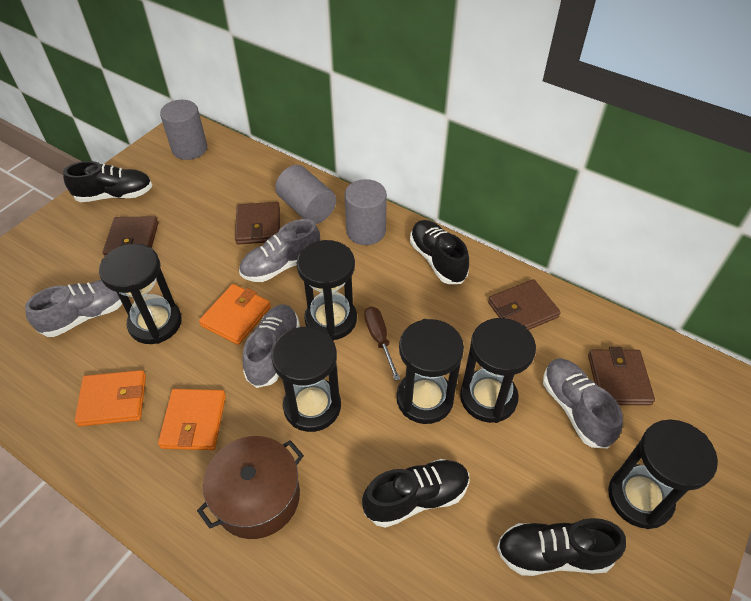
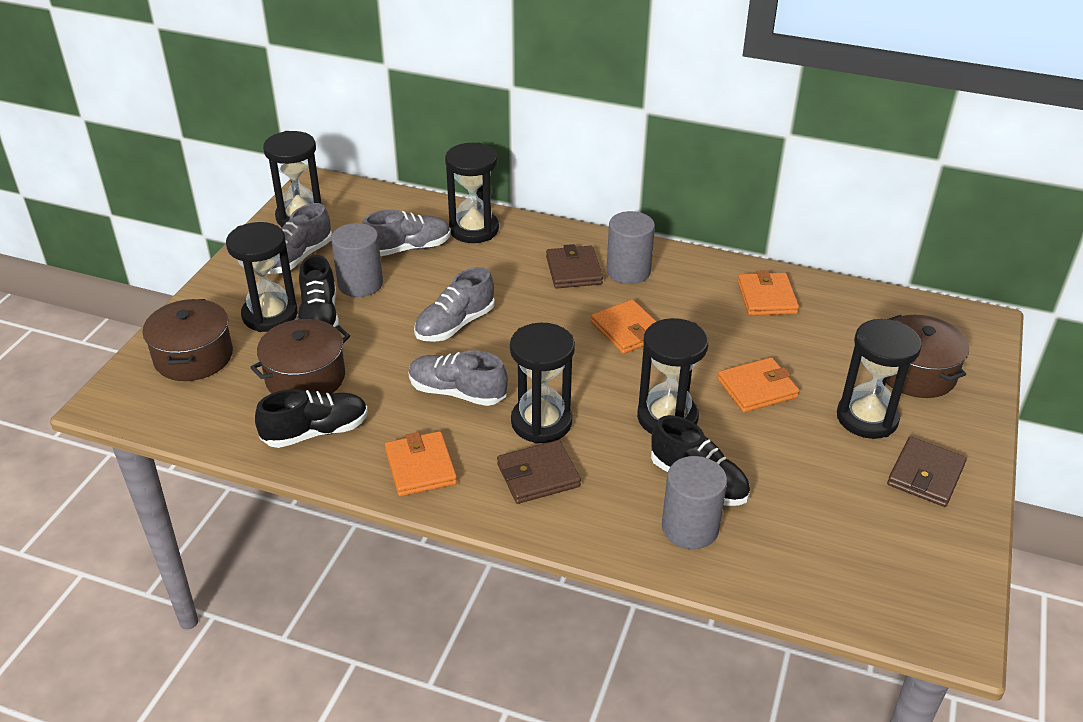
black shoe: [63,161,152,202] [362,459,469,528] [410,220,469,284] [497,518,626,576] = 4 -> [255,389,368,448] [298,255,339,327] [651,415,750,506] = 3
brown pot: [197,436,304,539] = 1 -> [142,299,233,381] [250,319,350,394] [886,315,969,398] = 3
brown screwdriver: [364,306,400,381] = 1 -> none = 0
brown wallet: [103,216,158,257] [235,202,280,244] [488,279,561,330] [588,347,655,405] = 4 -> [497,440,581,504] [546,244,603,288] [887,437,966,507] = 3
orange wallet: [74,370,146,426] [158,389,226,450] [199,284,271,345] = 3 -> [385,431,457,496] [591,300,657,354] [717,357,799,413] [738,270,799,316] = 4

